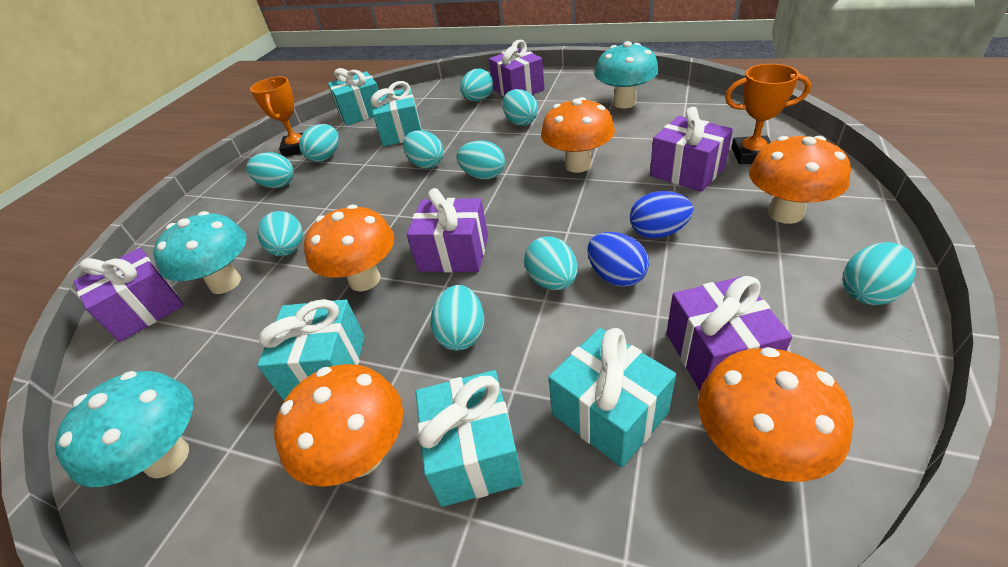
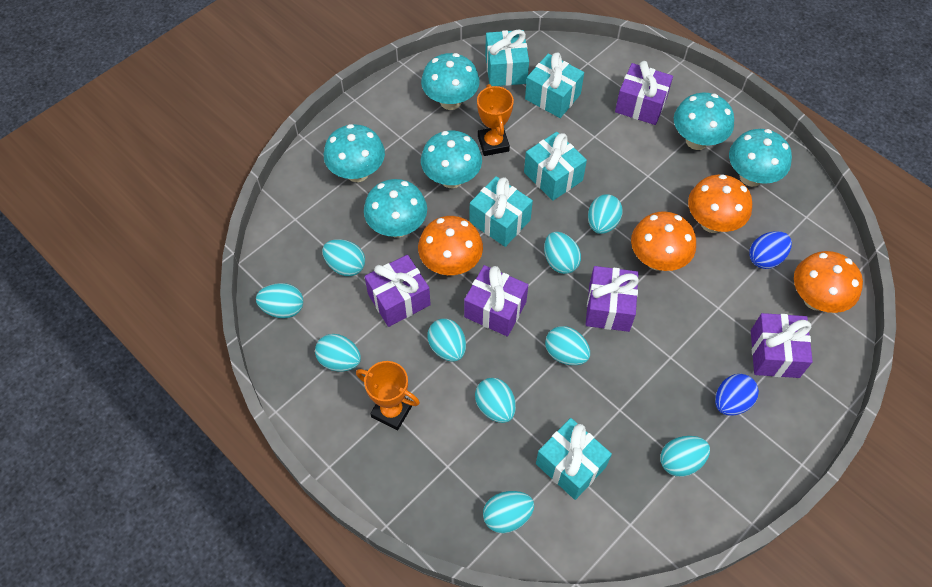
orange mushroom: [274,364,403,487] [304,204,394,291] [541,97,615,173] [698,347,853,482] [749,136,851,224] = 5 -> [418,216,483,275] [631,211,696,271] [688,174,752,233] [794,251,863,313] = 4
turquoise mushroom: [55,371,193,487] [153,211,247,294] [595,41,659,108] = 3 -> [324,124,385,182] [364,179,427,238] [421,53,480,110] [421,131,482,188] [674,93,734,150] [729,129,792,187] = 6

